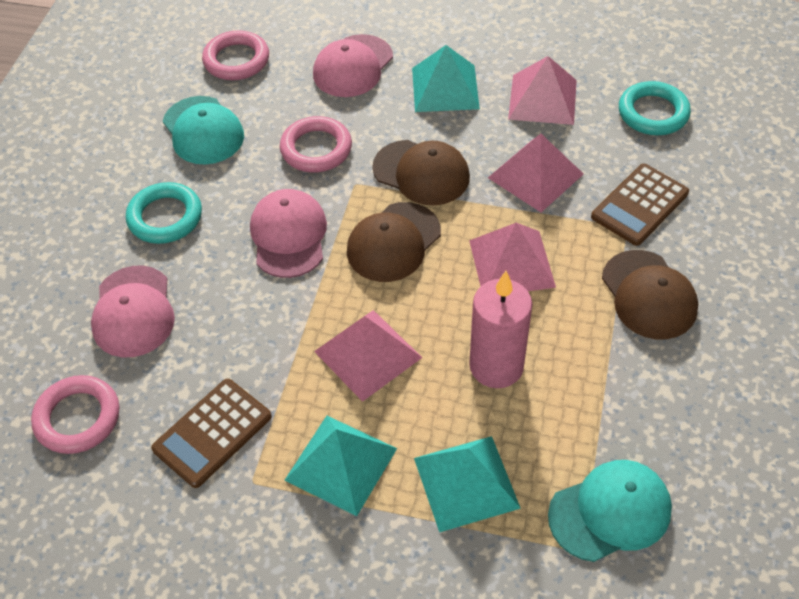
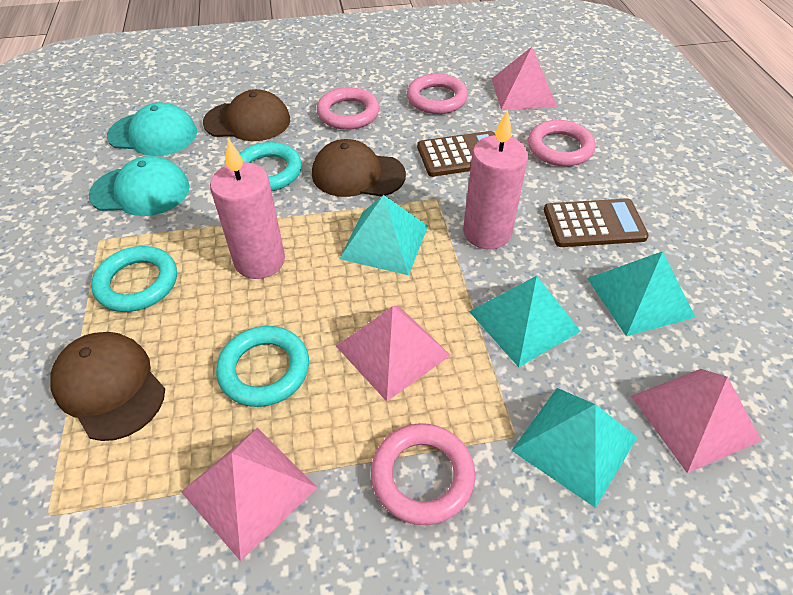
pink candle: [469,271,533,388] = 1 -> [210,138,285,279] [463,109,528,249] = 2
pink cap: [91,266,175,357] [250,189,327,278] [313,34,393,97] = 3 -> none = 0
pink ring: [31,375,119,454] [202,30,269,80] [280,116,352,172] = 3 -> [317,87,379,130] [371,423,475,525] [407,74,468,114] [528,120,596,167] = 4
turquoise pyramid: [285,416,397,516] [412,45,480,112] [414,436,521,532] = 3 -> [339,195,428,275] [469,276,581,367] [511,388,637,508] [587,251,695,336] = 4
turquoise ring: [126,182,202,244] [619,81,691,135] = 2 -> [91,246,177,312] [216,326,309,407] [239,142,302,191] = 3

